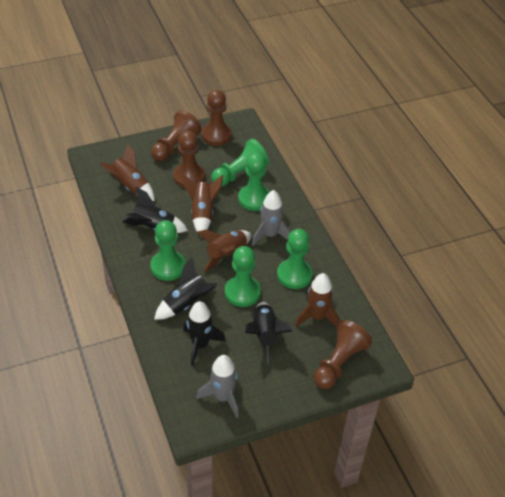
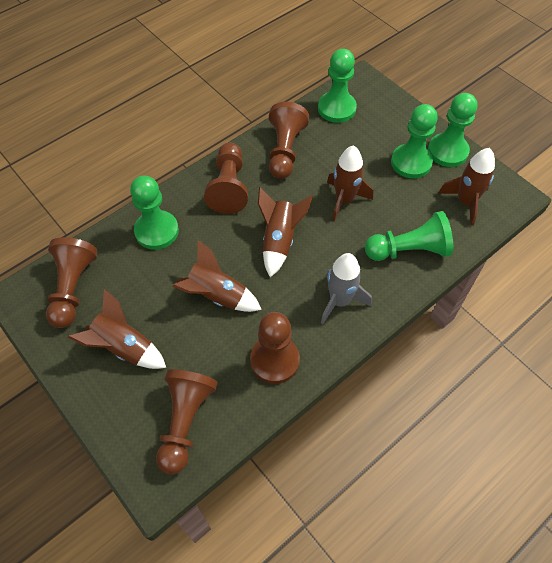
black rocket: [122,187,188,233] [154,256,218,320] [183,301,226,366] [245,302,292,364] = 4 -> none = 0
brown pawn: [151,110,201,161] [173,131,205,188] [201,90,232,146] [313,320,372,389] = 4 -> [46,237,98,328] [156,369,218,474] [204,143,248,214] [250,312,300,384] [269,102,309,179] = 5
brown rocket: [99,144,155,201] [183,174,223,237] [196,229,251,272] [295,273,340,327] = 4 -> [68,289,166,369] [172,240,262,312] [258,187,313,277] [327,146,373,222] [438,148,495,226] = 5
grey rocket: [196,355,239,418] [252,190,291,246] = 2 -> [321,253,372,324] = 1

